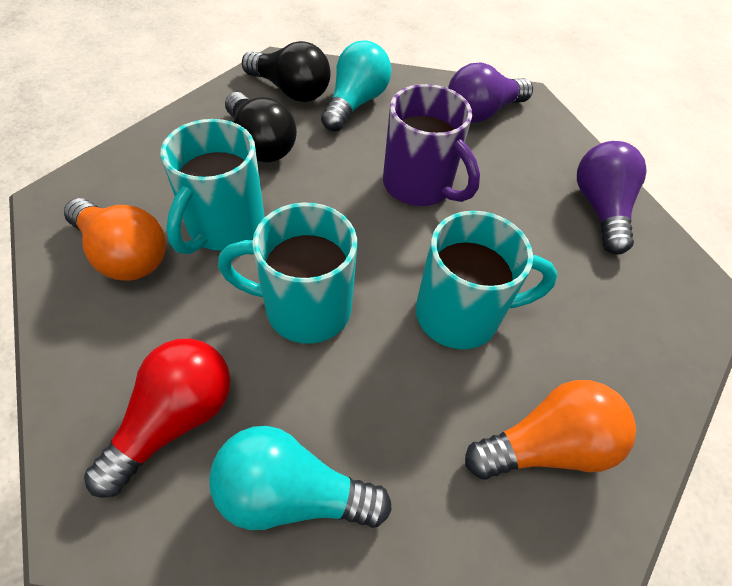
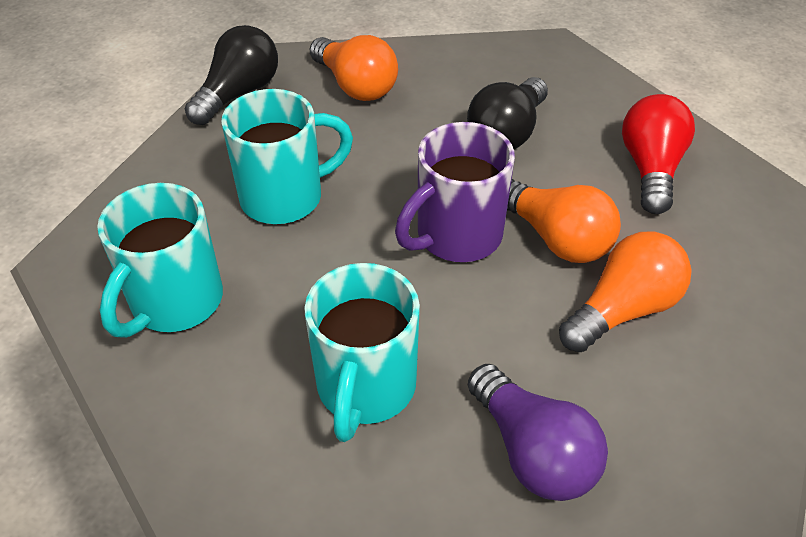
orange light bulb: [64,198,166,281] [465,380,636,480] = 2 -> [310,35,398,101] [507,179,621,263] [559,231,691,352] = 3
purple light bulb: [448,62,533,123] [577,141,647,254] = 2 -> [468,364,608,501] = 1
turquoise light bulb: [209,426,392,530] [321,41,391,132] = 2 -> none = 0

